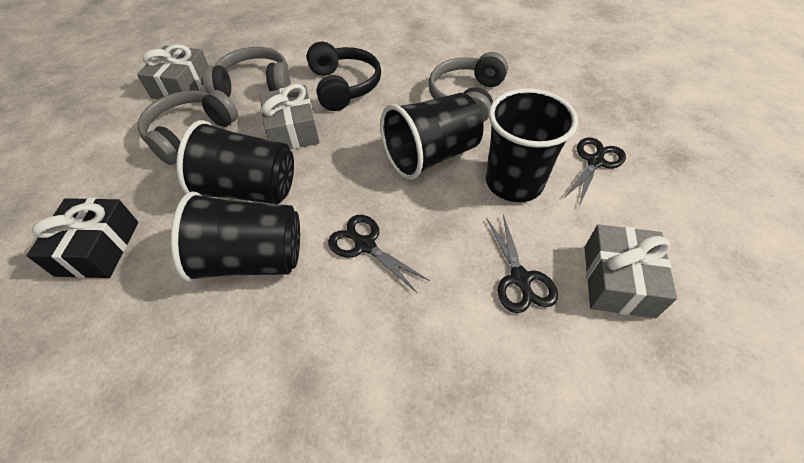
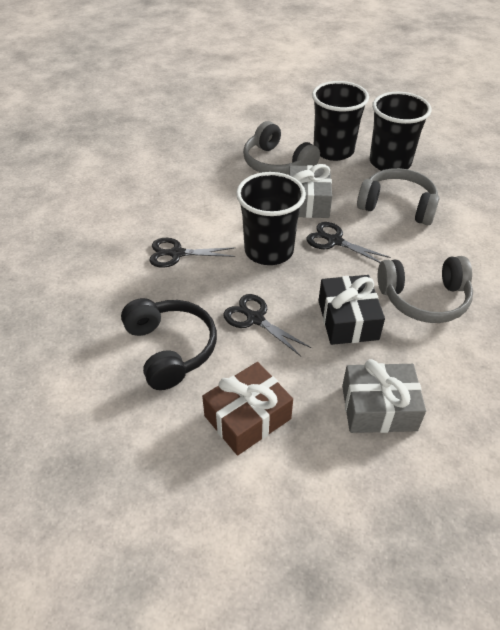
black cup: [171,192,300,282] [176,120,294,204] [380,93,483,180] [486,88,578,202] = 4 -> [236,172,306,265] [312,81,369,161] [370,92,432,171] = 3
brown gift: none = 0 -> [202,362,293,455] = 1
grey gift: [137,44,209,99] [259,84,320,149] [584,225,677,318] = 3 -> [289,164,332,218] [342,359,426,433] = 2

